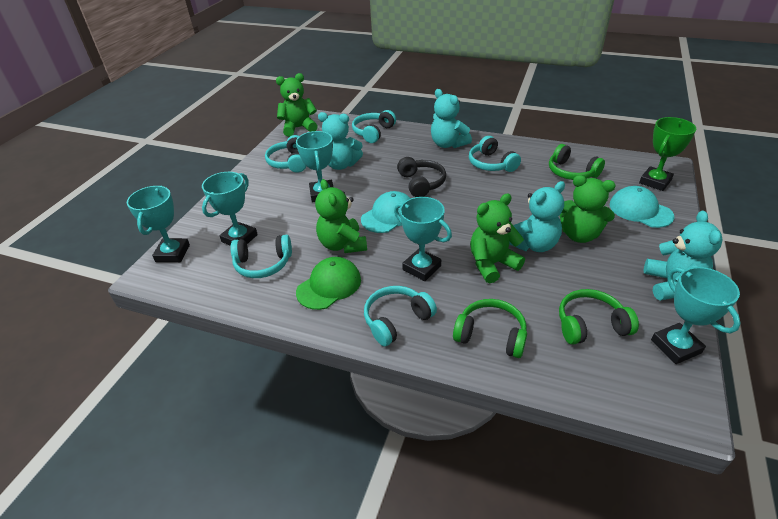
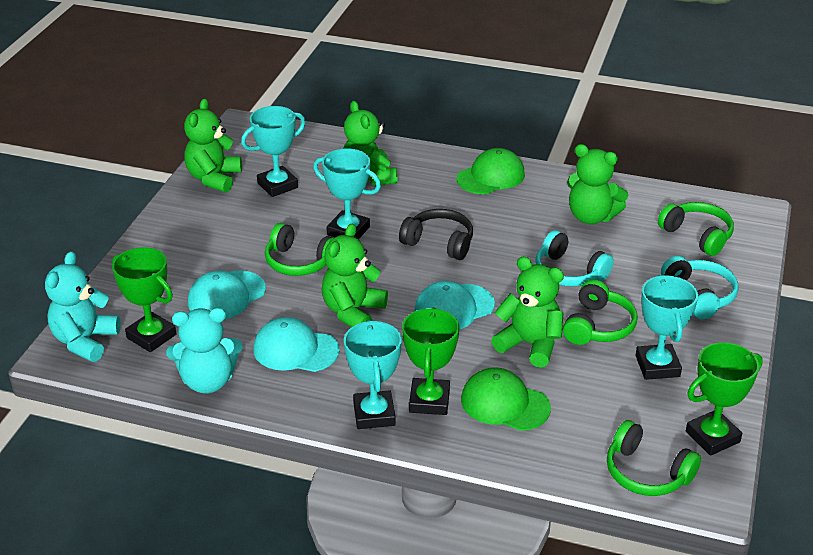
green cap: [296,257,361,310] = 1 -> [457,148,525,194] [461,367,551,431] = 2
green headphones: [453,299,527,358] [549,144,605,180] [559,289,639,345] = 3 -> [265,223,333,276] [563,279,638,345] [607,420,701,496] [658,202,734,256] = 4
green teddy bear: [276,73,318,137] [315,179,367,253] [470,193,525,283] [560,175,615,243] = 4 -> [184,99,242,192] [322,224,388,327] [343,101,398,186] [491,257,564,368] [567,144,628,224] = 5
green trophy: [639,117,696,191] = 1 -> [112,247,176,352] [402,307,459,415] [686,342,763,456] = 3
turquoise cap: [361,191,411,233] [610,186,674,228] = 2 -> [188,270,266,319] [253,317,340,372] [414,281,495,330] = 3
turquoise headphones: [230,235,292,278] [265,135,306,173] [352,110,396,143] [364,286,437,347] [469,136,521,172] = 5 -> [535,230,614,286] [661,256,739,319] = 2
turquoise teddy bear: [318,112,363,170] [431,89,472,148] [509,181,565,252] [644,211,723,300] = 4 -> [45,251,121,362] [166,308,243,394] = 2
turquoise trophy: [127,186,190,262] [202,172,258,246] [296,131,333,202] [394,197,452,281] [651,267,741,364] = 5 -> [241,106,306,197] [313,148,381,240] [344,320,402,429] [635,275,698,380] = 4

